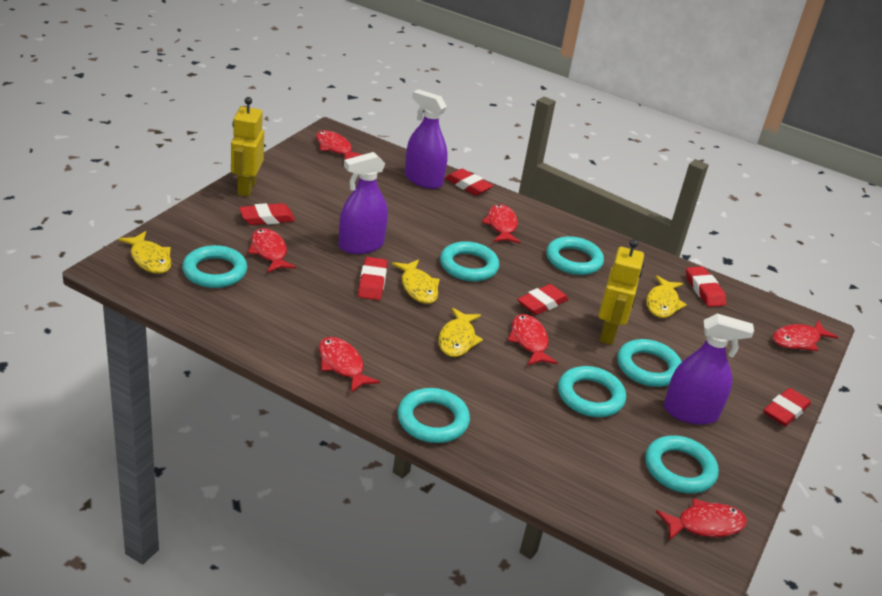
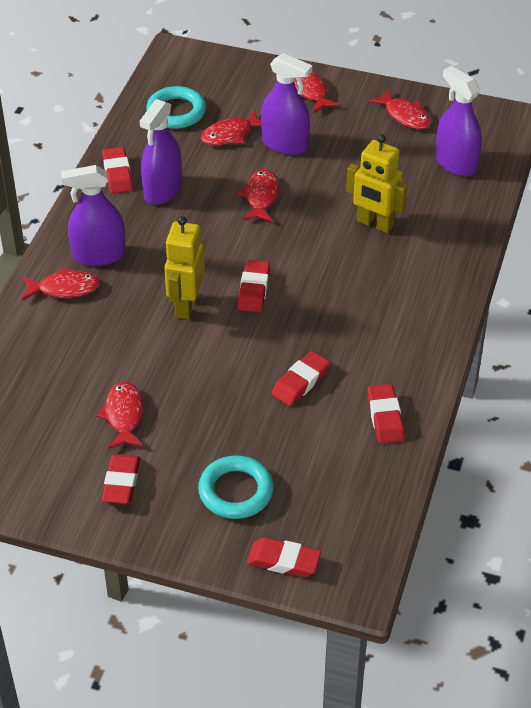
purple spray bottle: [339,152,388,254] [405,89,448,189] [664,314,754,425] = 3 -> [61,165,126,266] [140,99,182,205] [261,53,312,155] [435,66,482,177] = 4
red fish: [248,228,296,273] [316,130,363,160] [319,337,380,393] [482,204,520,243] [508,314,558,366] [656,498,747,541] [773,320,838,351] = 7 -> [22,267,100,300] [97,382,144,449] [201,110,261,146] [237,170,279,222] [294,71,339,113] [369,89,431,129] = 6
turquoise ring: [182,245,247,288] [398,388,470,443] [440,241,499,282] [546,236,604,275] [558,366,626,417] [617,339,682,387] [645,435,719,494] = 7 -> [146,86,206,129] [198,455,274,519] = 2
yellow fish: [118,231,172,274] [392,259,440,304] [438,308,483,357] [646,275,687,318] = 4 -> none = 0

